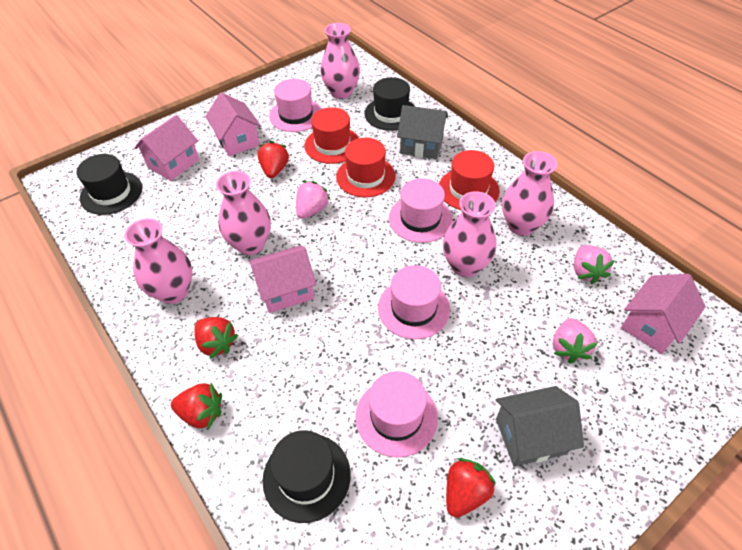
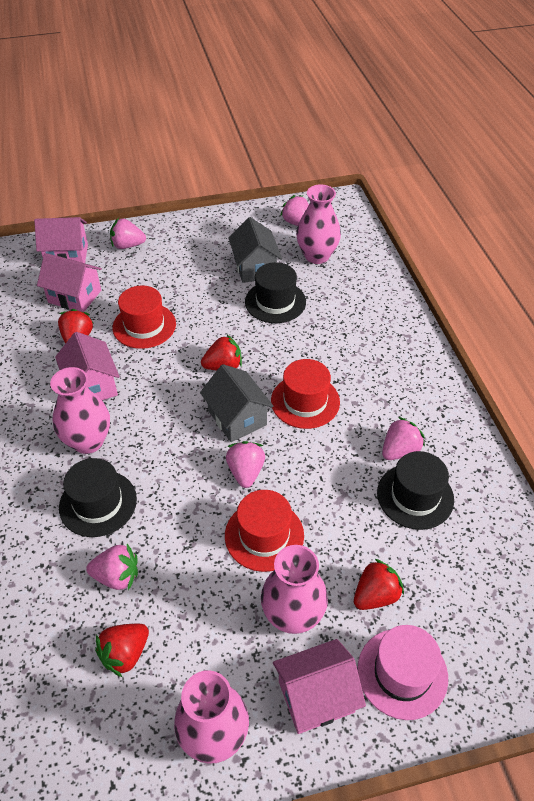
pink hat: [269,79,322,132] [355,371,438,457] [378,265,450,339] [389,178,453,243] = 4 -> [357,625,448,720] = 1
pink strawberry: [296,181,330,219] [553,318,598,363] [574,245,615,284] = 3 -> [86,544,138,590] [110,218,146,249] [226,441,265,488] [280,195,309,226] [382,417,425,460] = 5
pink vase: [124,218,192,304] [216,171,271,255] [320,23,360,99] [443,191,497,277] [502,151,558,236] = 5 -> [50,367,110,454] [174,670,249,764] [261,545,328,634] [296,185,341,264] = 4

